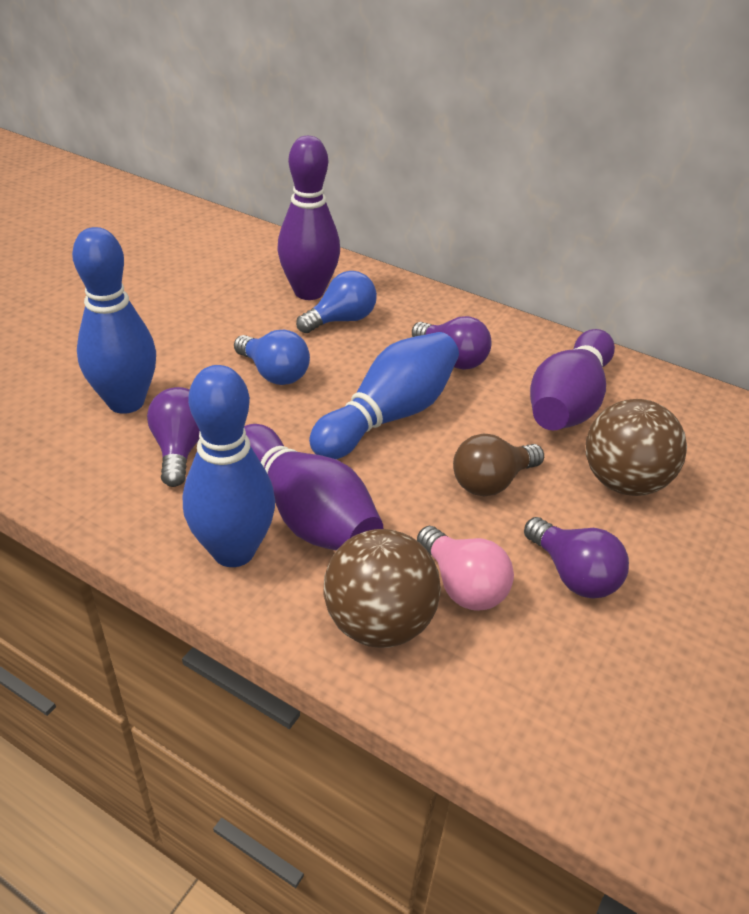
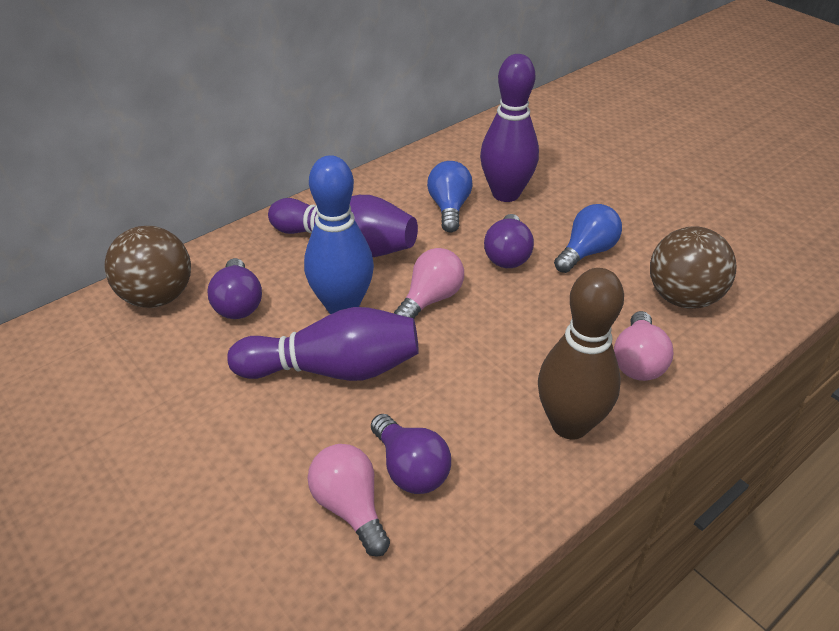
blue bowling pin: [72,227,156,414] [183,365,275,567] [309,332,459,459] = 3 -> [304,155,374,314] = 1
brown bowling pin: none = 0 -> [538,268,624,439] = 1
brown light bulb: [453,434,544,497] = 1 -> none = 0
pink light bulb: [417,526,514,611] = 1 -> [308,444,390,557] [394,248,464,319] [614,311,673,381] = 3

